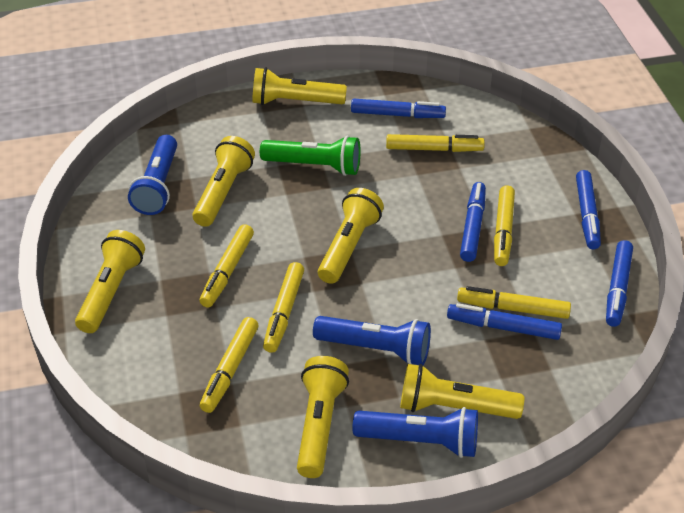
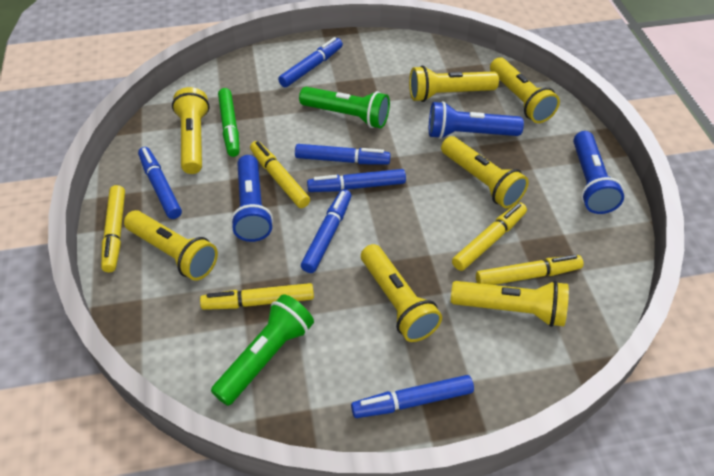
blue marker: [351,99,446,118] [447,303,562,340] [460,182,486,262] [576,170,601,250] [606,240,633,327] = 5 -> [138,147,182,219] [278,37,343,87] [295,144,391,165] [301,189,351,273] [307,169,406,192] [351,375,474,418] = 6
green flashlight: [260,136,361,176] = 1 -> [211,294,314,406] [299,87,390,128] = 2
green marker: none = 0 -> [218,88,240,157] = 1
yellow flashlight: [75,230,145,333] [193,136,255,227] [252,67,347,105] [297,356,349,478] [318,188,384,284] [400,364,524,419] = 6 -> [124,210,218,281] [172,87,210,174] [361,244,442,342] [409,65,499,102] [441,136,529,208] [451,281,569,327] [490,57,560,123] = 7
yellow marker: [200,224,254,308] [200,317,259,413] [263,262,304,353] [386,134,485,152] [457,286,571,319] [494,185,515,266] = 6 -> [101,185,125,272] [200,283,314,310] [250,141,310,208] [452,202,527,271] [476,255,584,285] = 5

